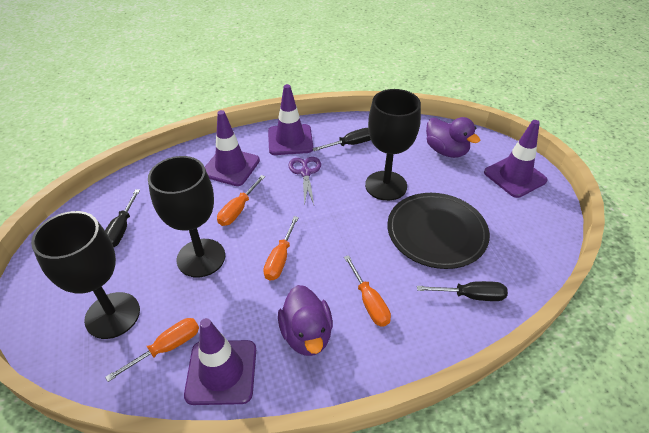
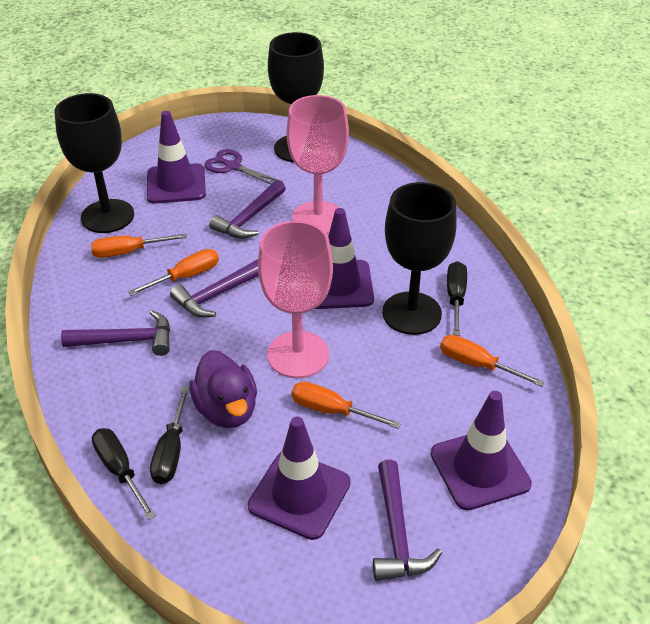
black plate: [387,193,490,269] = 1 -> none = 0
pink goblet: none = 0 -> [258,221,333,378] [287,95,349,234] = 2
purple duck: [278,285,333,356] [426,117,480,158] = 2 -> [189,350,257,428] = 1
purple hammer: none = 0 -> [61,310,170,356] [170,259,259,318] [209,180,286,239] [373,460,442,581] = 4

